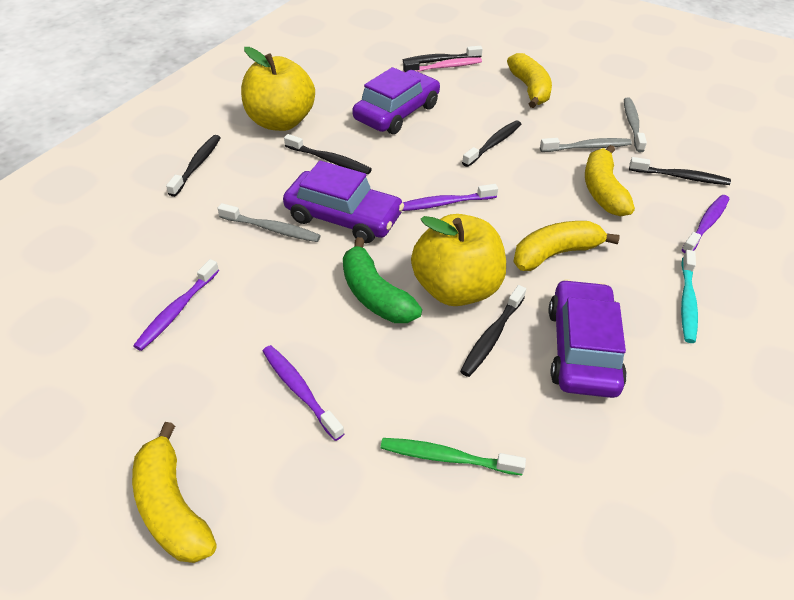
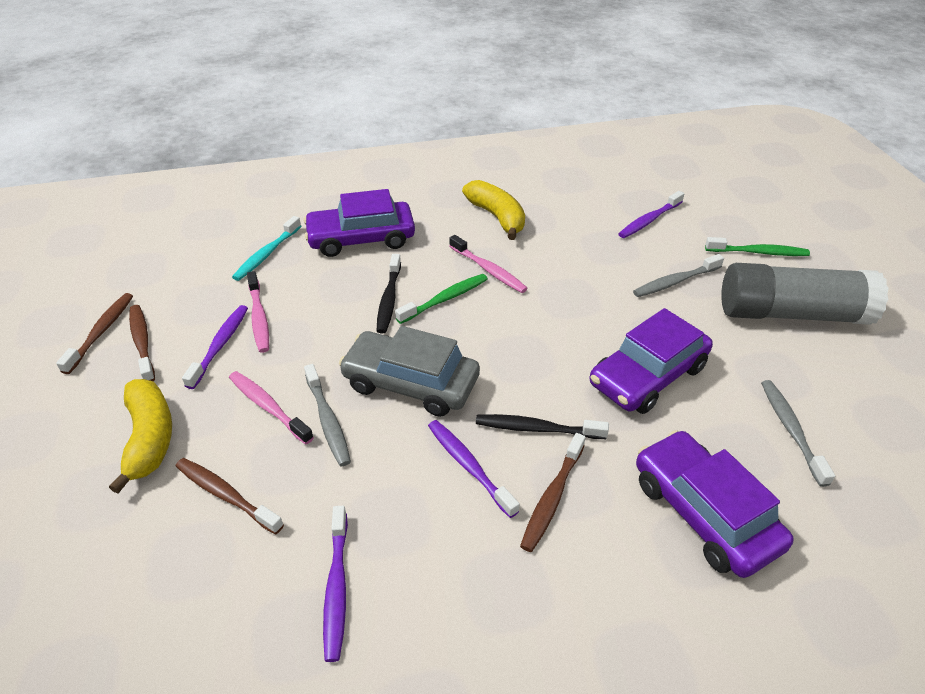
black toothbrush: [166,135,221,197] [284,134,372,174] [403,46,483,63] [460,285,526,377] [462,120,521,167] [629,157,731,185] = 6 -> [377,254,401,333] [476,414,609,439] = 2
brown toothbrush: none = 0 -> [56,293,133,374] [129,305,155,381] [176,458,284,534] [520,433,586,552] = 4
green banana: [343,237,422,323] = 1 -> none = 0
green toothbrush: [381,438,526,475] = 1 -> [395,274,488,324] [705,237,810,256] = 2
grey car: none = 0 -> [339,326,480,417] = 1
grey glue stick: none = 0 -> [721,263,889,325] = 1
pink toothbrush: [403,57,482,72] = 1 -> [229,371,314,444] [247,271,269,353] [449,235,528,293] = 3
yellow apple: [241,47,315,131] [411,214,506,306] = 2 -> none = 0
yellow banana: [132,422,217,563] [507,53,552,108] [513,221,620,271] [585,145,635,216] = 4 -> [109,379,172,494] [462,180,525,240] = 2

